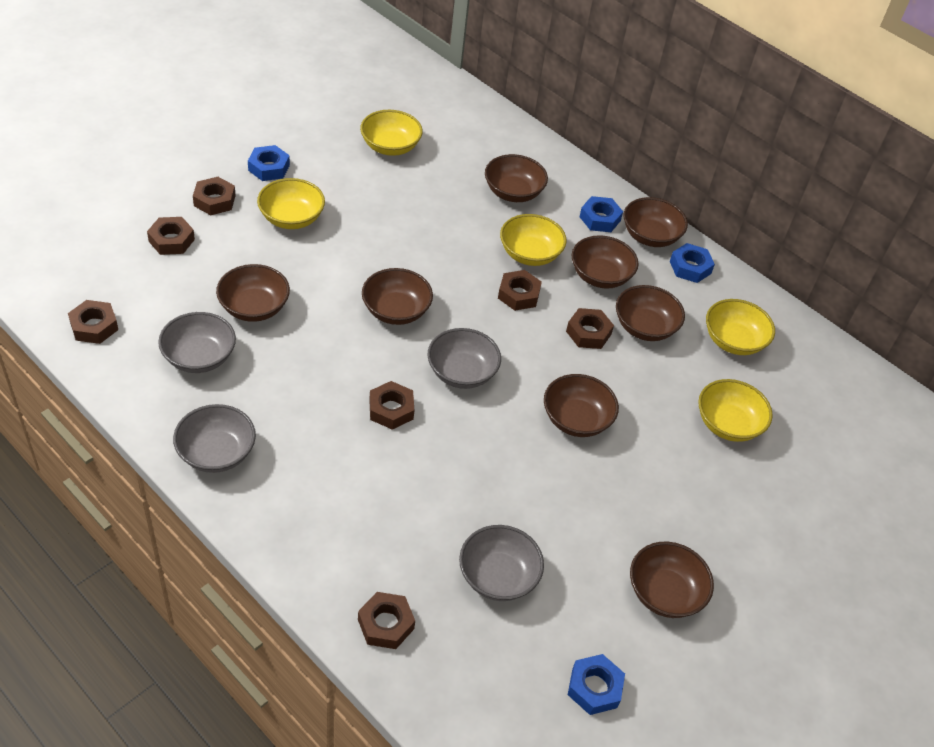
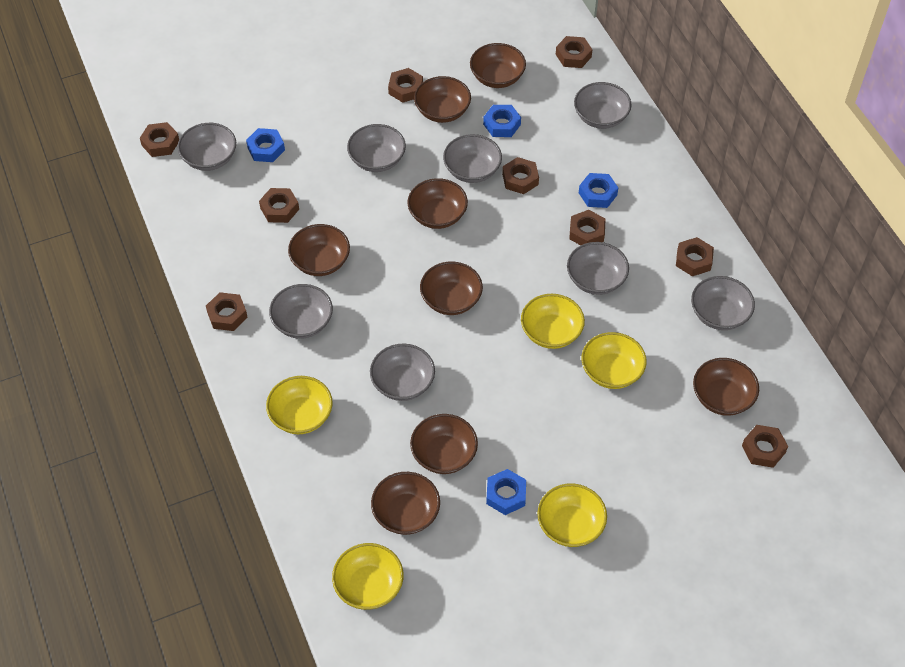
brown nut: [68,300,118,344] [147,217,195,255] [193,177,236,215] [358,592,415,649] [369,381,414,430] [498,270,542,311] [566,308,614,349] = 7 -> [140,122,179,157] [206,292,248,331] [259,188,299,223] [388,68,423,103] [502,157,539,194] [556,36,593,68] [569,210,606,245] [676,237,714,276] [742,425,788,468] = 9
grey bowl: [158,312,236,373] [173,404,256,473] [427,328,501,389] [459,525,544,601] = 4 -> [177,123,236,171] [269,284,333,339] [347,124,406,172] [370,344,435,401] [443,134,502,183] [567,242,629,295] [574,82,632,129] [691,276,755,330] = 8

